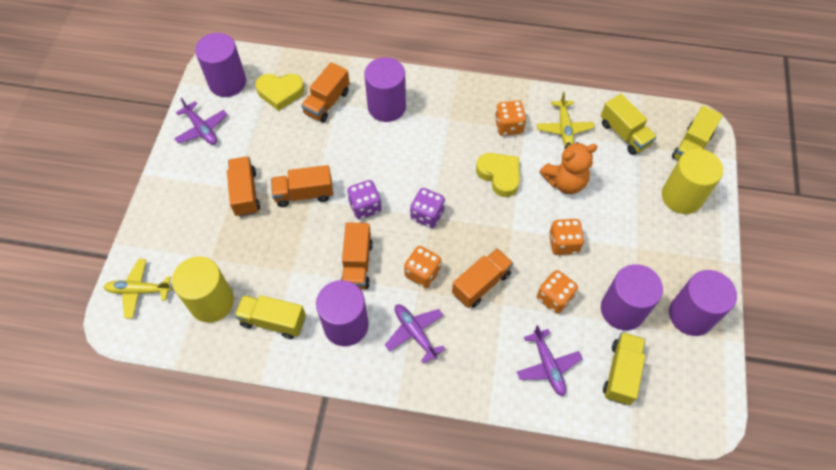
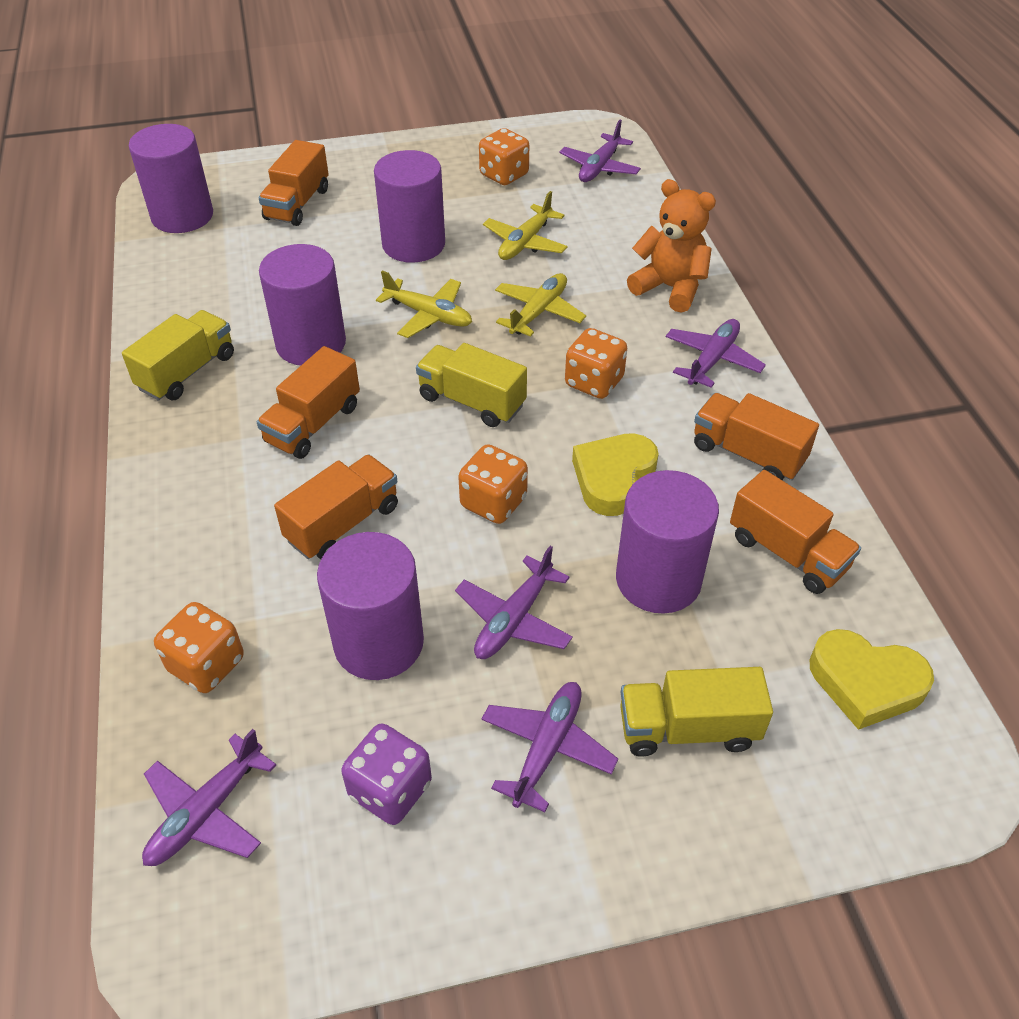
purple dice: [347,180,382,219] [410,188,445,228] = 2 -> [341,724,432,825] = 1
purple plane: [174,97,227,145] [385,304,445,364] [517,325,583,396] = 3 -> [142,729,276,866] [455,546,573,659] [481,682,618,812] [559,120,641,182] [666,319,766,388] = 5
yellow cylinder: [172,256,234,323] [662,149,723,214] = 2 -> none = 0
yellow plane: [104,259,172,319] [537,92,595,146] = 2 -> [376,270,472,338] [483,191,568,260] [495,273,586,337] = 3
yellow truck: [234,295,306,339] [601,94,657,155] [603,332,646,405] [672,106,723,160] = 4 -> [122,310,234,401] [416,343,527,427] [620,667,773,757] = 3

